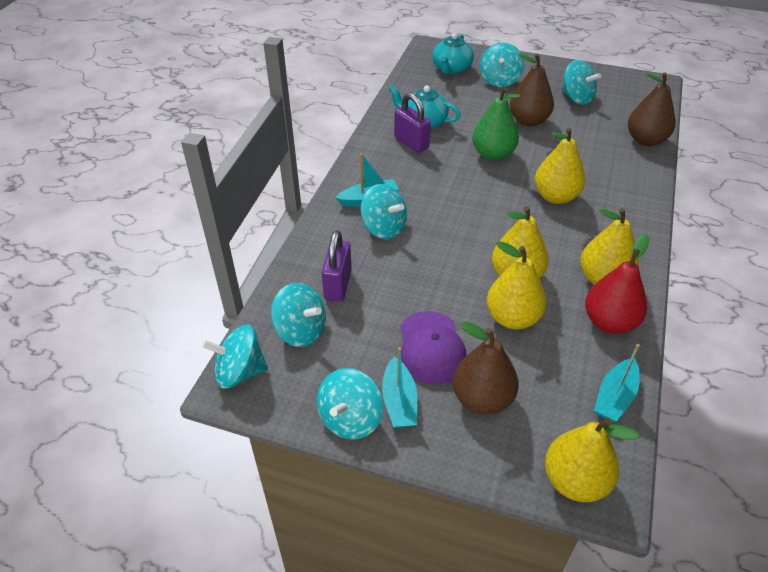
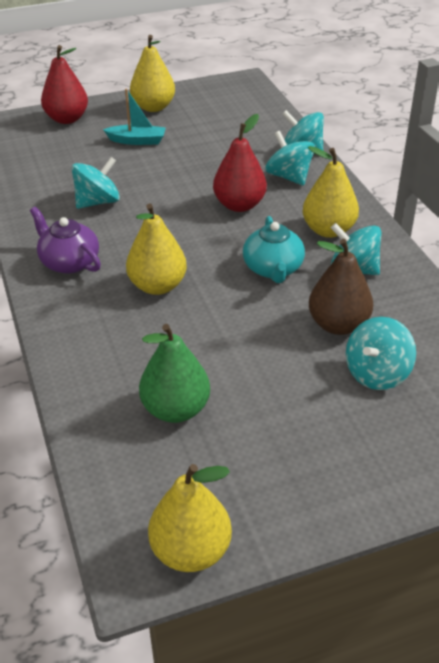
brown pear: [453,321,519,414] [510,54,554,127] [628,73,675,146] = 3 -> [309,239,373,335] = 1
purple cap: [400,311,467,384] = 1 -> none = 0
purple padlock: [322,230,352,302] [394,93,431,153] = 2 -> none = 0
purple teapot: none = 0 -> [30,207,101,274] = 1
red pear: [585,234,649,334] = 1 -> [41,45,88,124] [213,114,267,212] = 2
turquoise boat: [335,153,399,207] [382,347,417,428] [594,344,640,422] = 3 -> [103,89,166,145] = 1
turquoise spinning top: [202,325,268,389] [271,283,326,347] [317,368,383,440] [360,184,407,239] [480,43,524,87] [561,60,601,105] = 6 -> [72,157,120,209] [265,131,315,186] [282,110,324,154] [331,223,382,275] [346,317,416,390] = 5
turquoise teapot: [389,85,461,129] [432,33,474,74] = 2 -> [243,216,305,283] = 1
yellow pear: [487,241,547,329] [492,206,548,278] [535,128,585,204] [545,418,639,502] [580,208,639,285] = 5 -> [126,203,187,295] [130,35,175,112] [148,464,232,572] [303,146,359,238] = 4

